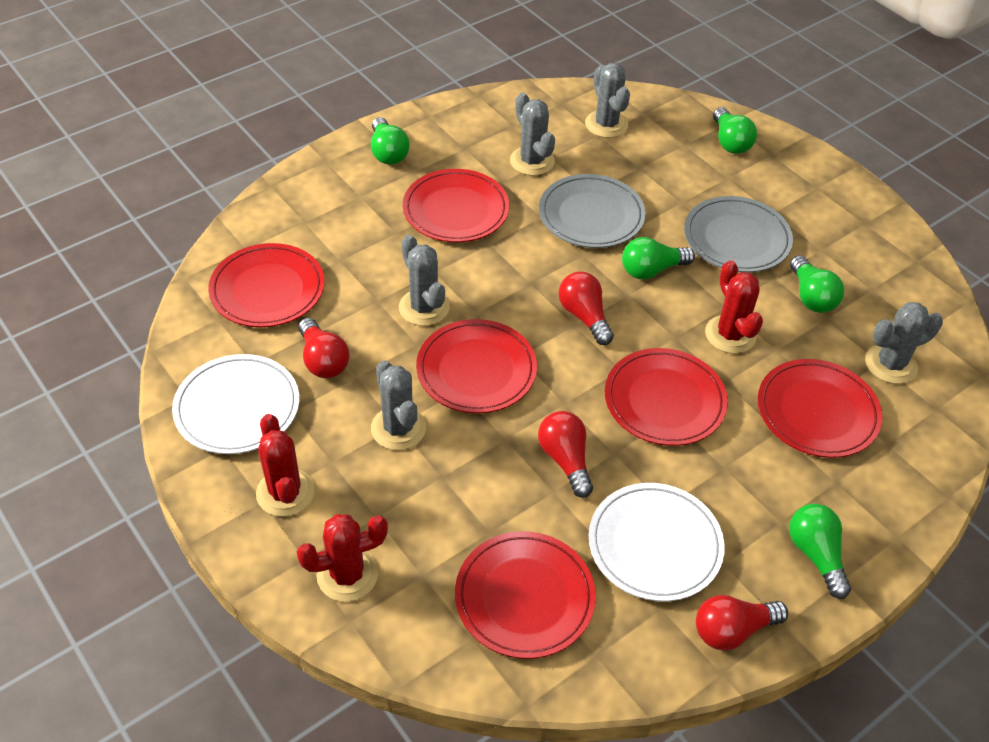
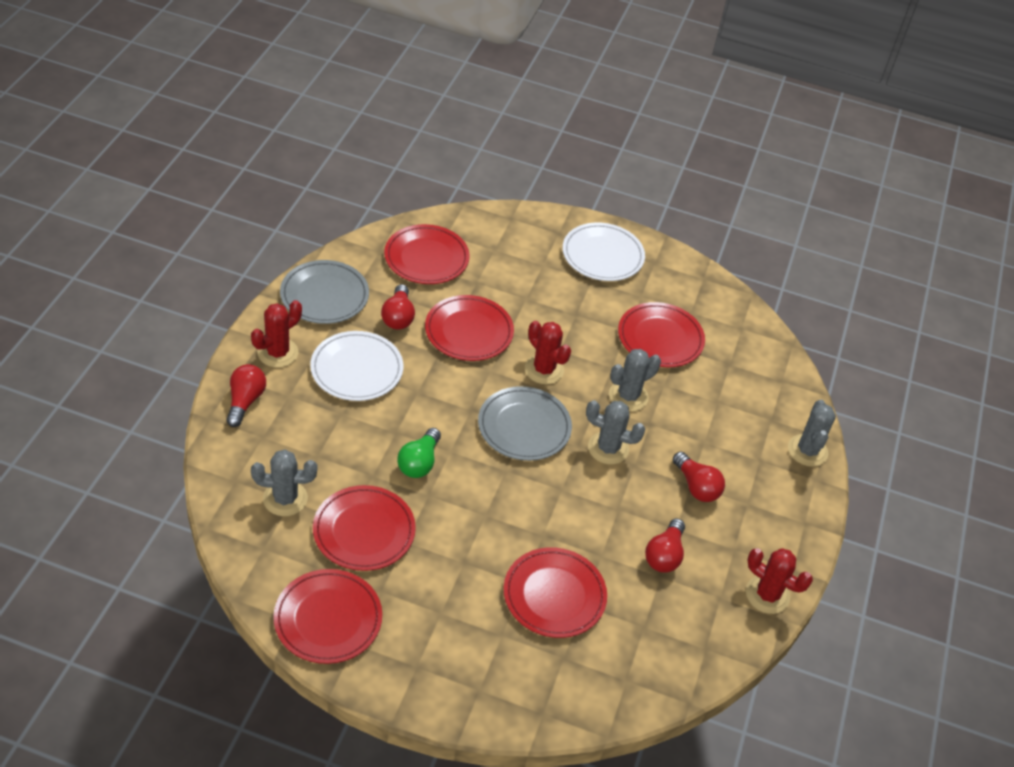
green light bulb: [371,117,410,165] [622,237,695,279] [713,107,757,154] [789,504,851,599] [790,255,844,313] = 5 -> [397,428,441,478] = 1
grey cactus: [371,360,426,450] [399,235,450,326] [510,92,555,176] [585,63,630,138] [865,302,943,384] = 5 -> [251,450,317,516] [586,400,645,464] [609,349,661,411] [788,400,836,467] = 4

